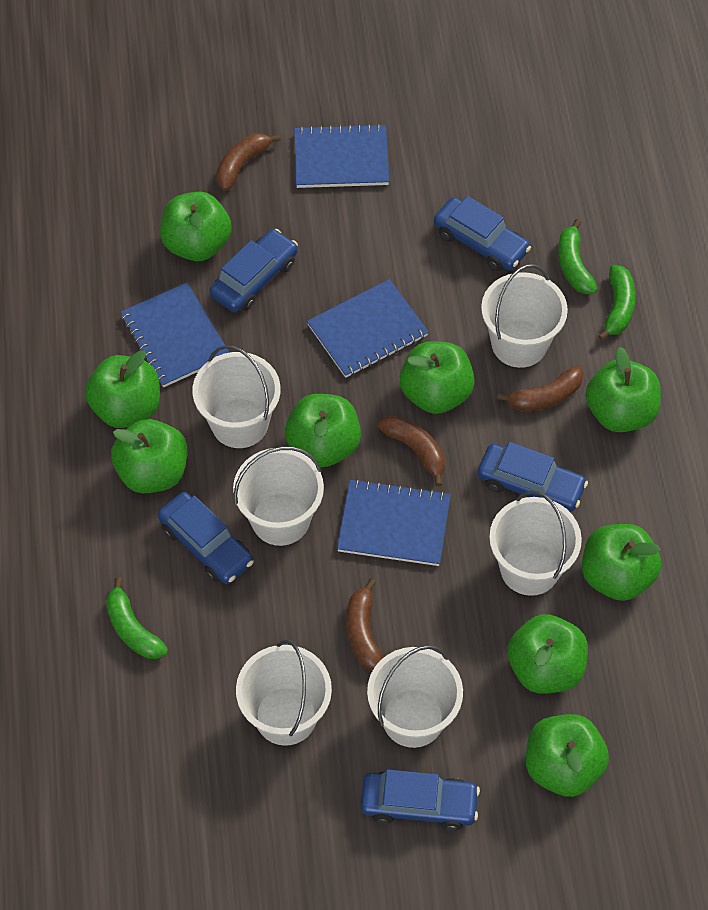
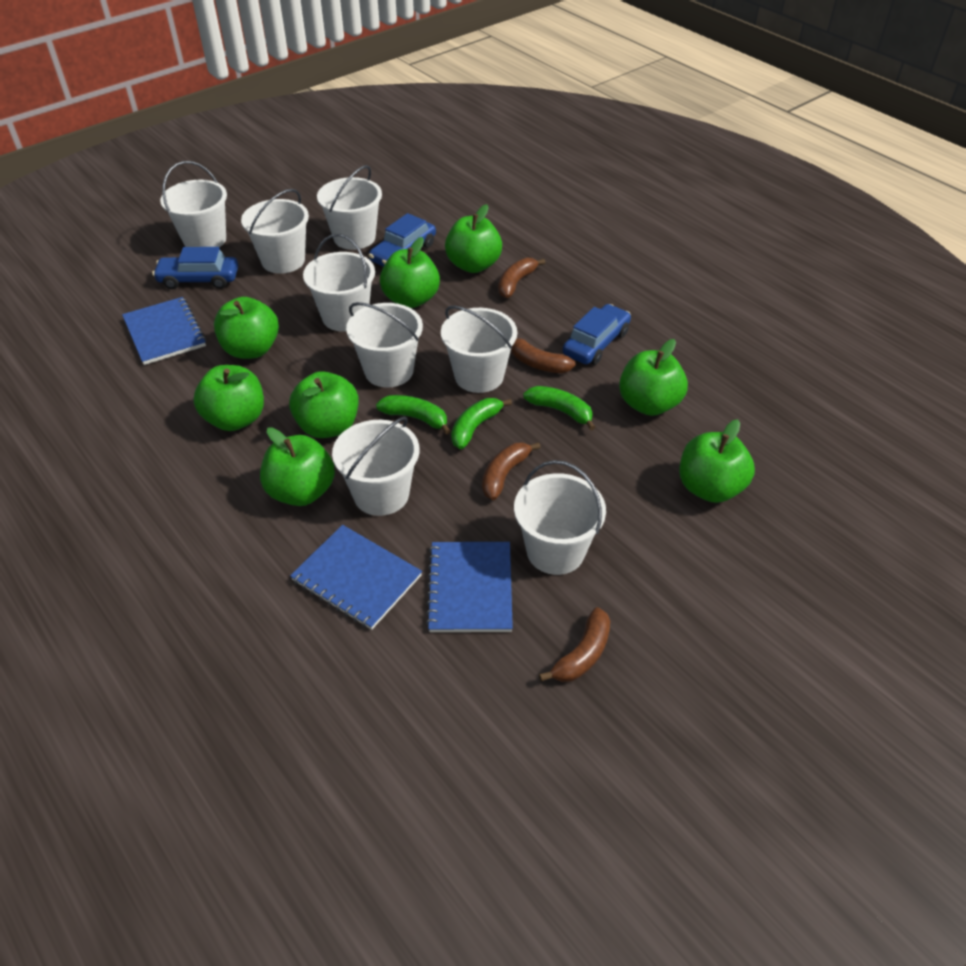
blue car: [158,492,254,584] [210,229,298,312] [361,769,480,831] [434,196,531,271] [478,442,588,512] = 5 -> [152,247,238,289] [369,213,436,267] [563,304,631,365] = 3
blue notebook: [121,283,229,387] [294,124,389,188] [307,279,429,378] [337,479,451,566] = 4 -> [122,297,206,365] [290,525,422,630] [426,542,513,632] = 3
green apple: [85,350,160,428] [111,419,187,493] [160,192,232,261] [285,394,361,467] [400,341,475,414] [507,614,588,694] [526,714,609,797] [582,524,661,601] [586,347,661,432] = 9 -> [193,365,264,431] [214,297,279,359] [260,427,335,506] [289,371,359,438] [380,237,440,308] [445,204,502,273] [619,339,688,416] [679,419,755,503] = 8
white bucket: [192,345,280,448] [233,446,324,546] [236,640,332,746] [367,645,463,748] [481,264,568,368] [489,491,582,596] = 6 -> [160,161,227,247] [241,189,309,274] [303,234,375,332] [317,165,382,250] [332,416,419,516] [346,302,423,387] [441,305,517,393] [514,460,606,575] = 8

